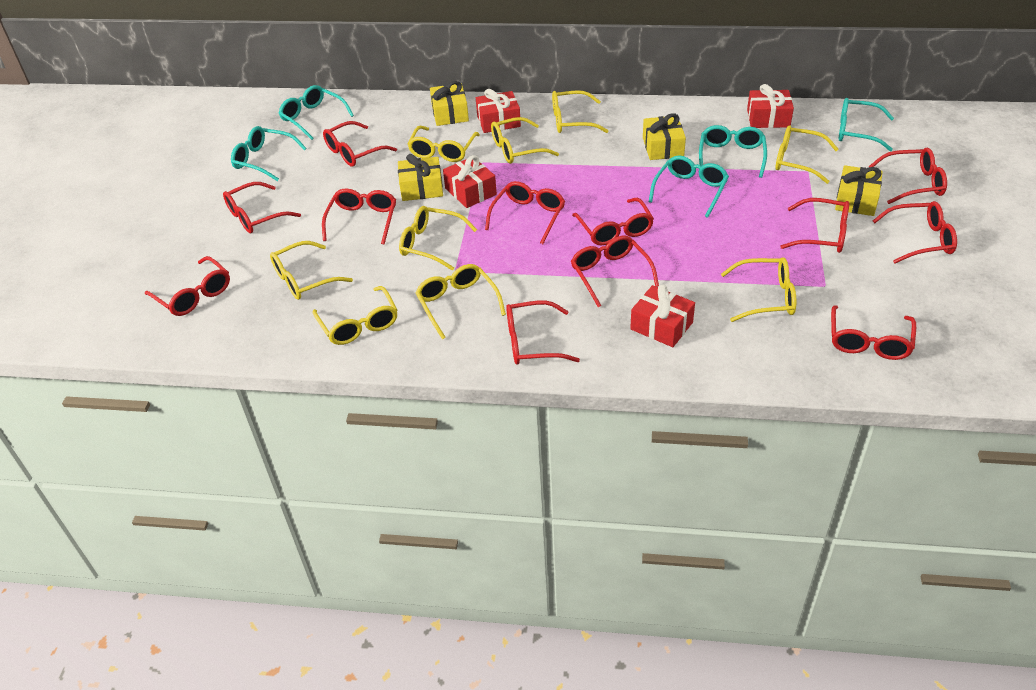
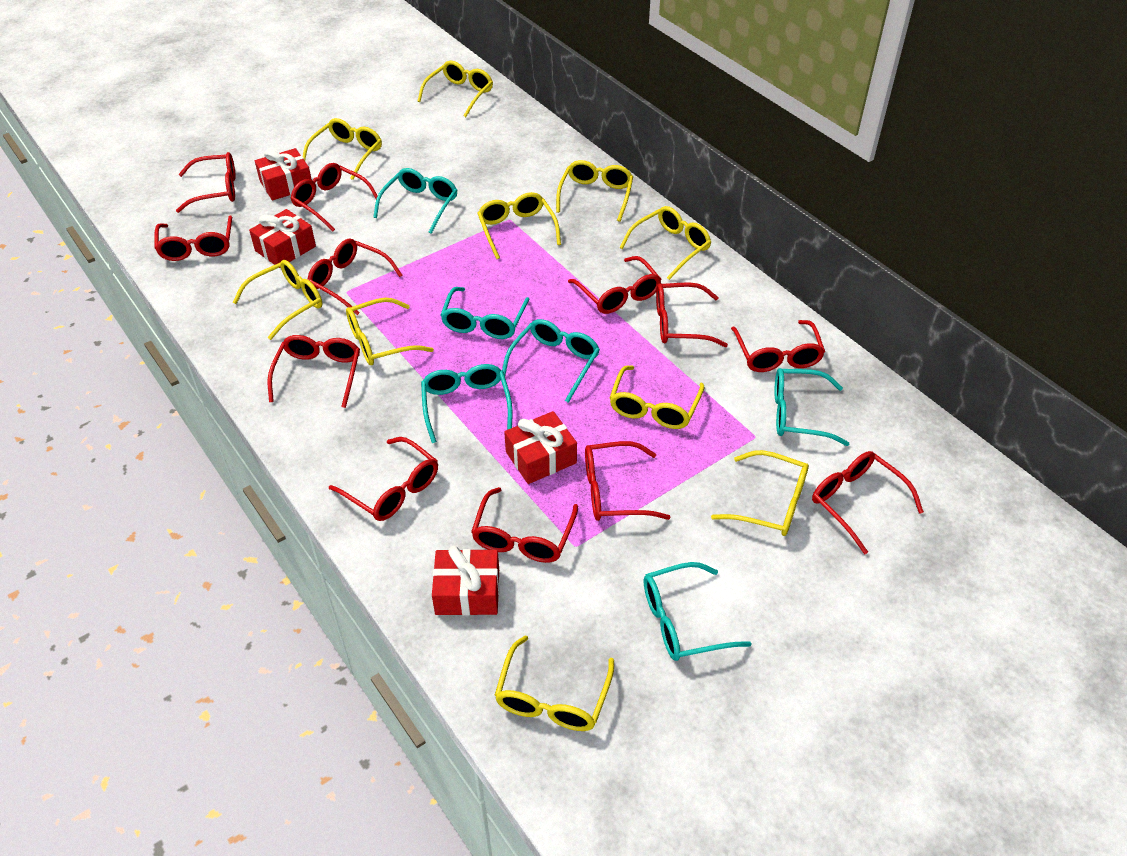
turquoise glasses: [231,126,307,181] [279,85,354,140] [649,155,729,218] [699,125,767,178] [839,98,894,151] = 5 -> [373,168,457,234] [421,364,512,443] [441,287,530,339] [502,319,600,403] [644,562,752,661] [774,368,849,446] = 6
yellow gift: [398,154,443,201] [430,81,469,126] [643,113,686,160] [835,165,883,216] = 4 -> none = 0
yellow glasses: [270,241,353,300] [312,286,397,345] [399,206,477,270] [407,126,479,162] [415,264,506,339] [491,117,559,164] [552,90,608,133] [721,258,796,322] [775,125,838,184] = 9 -> [232,260,322,340] [303,118,382,180] [346,298,434,365] [418,61,493,117] [477,192,561,259] [495,635,614,731] [556,160,633,222] [610,365,705,429] [620,206,711,280] [711,450,809,536] = 10

